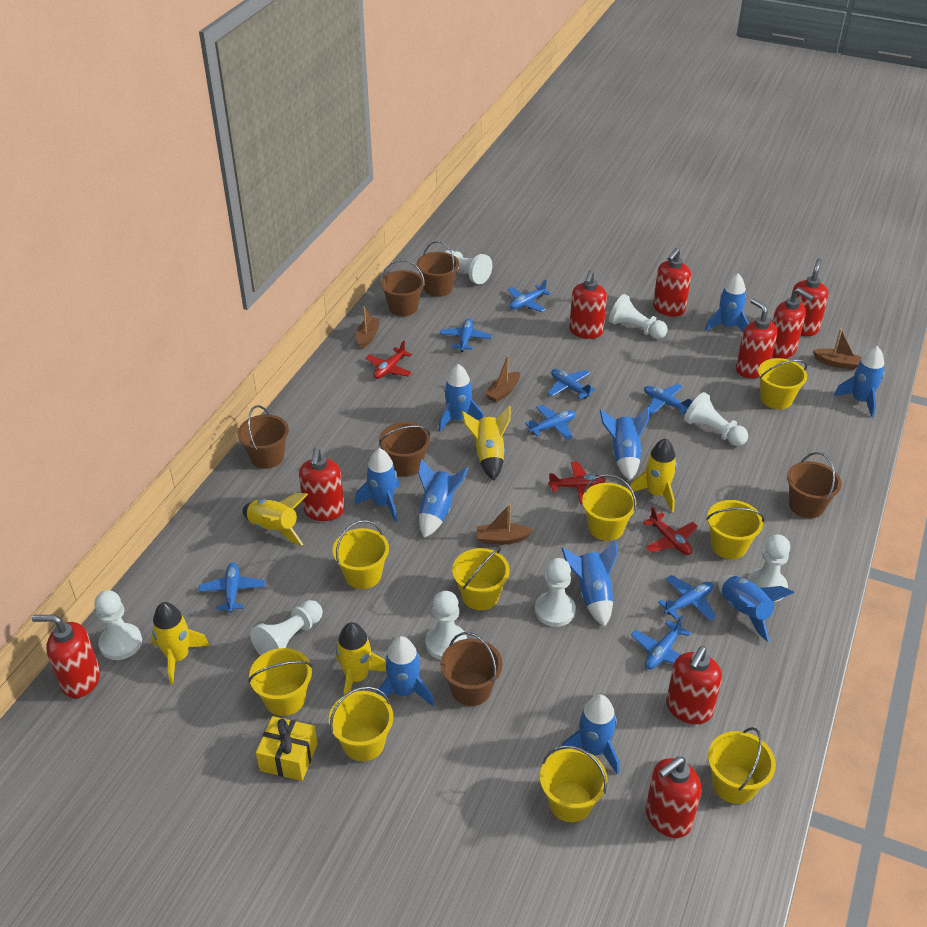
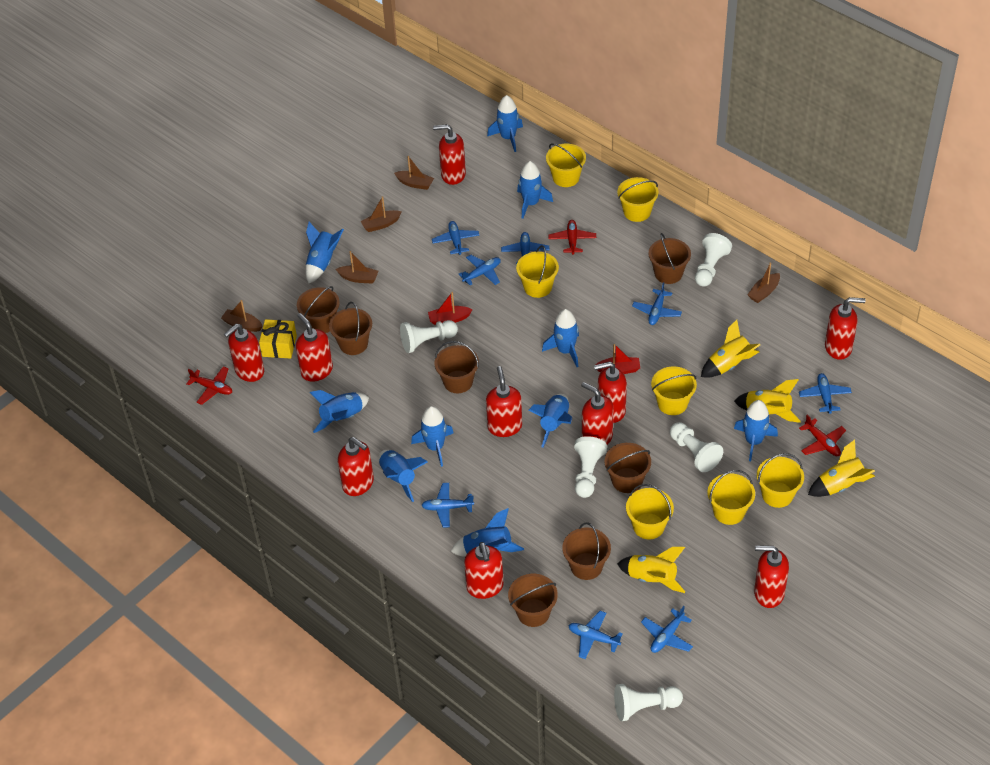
brown boat: [356,306,380,349] [477,504,533,545] [485,355,520,403] [813,328,862,370] = 4 -> [221,300,263,332] [335,251,378,284] [361,196,402,232] [394,156,434,190] [747,263,780,303] = 5
brown bucket: [238,405,289,469] [379,422,430,477] [380,260,425,316] [416,241,459,297] [441,632,503,706] [787,452,842,518] = 6 -> [297,286,340,333] [329,302,372,355] [435,341,479,393] [508,574,558,627] [562,522,611,580] [605,443,651,493] [649,233,691,284] = 7
red boat: none = 0 -> [428,292,473,325] [596,344,640,374] = 2
red soap dispenser: [32,615,100,698] [299,448,345,521] [569,270,607,339] [646,756,701,838] [653,248,691,317] [666,646,722,724] [736,298,777,378] [772,288,814,359] [791,258,829,336] = 9 -> [224,324,264,382] [296,313,333,382] [338,437,374,496] [433,124,466,185] [464,542,504,599] [486,366,522,437] [581,382,613,445] [594,361,627,423] [754,545,789,608] [825,297,866,360] = 10
white pawn: [94,590,142,660] [250,600,323,656] [425,591,467,660] [445,250,492,284] [535,558,576,627] [609,294,668,339] [684,392,748,446] [747,534,790,602] = 8 -> [400,320,458,353] [574,436,607,498] [614,684,683,721] [670,422,723,472] [695,233,732,287] = 5
yellow bucket: [248,648,312,716] [329,686,393,761] [333,520,389,589] [452,547,510,610] [540,745,607,822] [582,474,637,541] [706,500,764,559] [708,727,776,804] [758,358,807,409] = 9 -> [516,245,559,298] [546,144,586,187] [617,177,659,222] [626,484,674,539] [651,367,697,415] [707,470,755,525] [757,453,804,508] = 7
yellow rocket: [152,602,210,684] [242,493,308,546] [335,622,386,695] [462,406,511,481] [630,438,677,512] = 5 -> [617,547,685,593] [701,320,760,378] [734,379,801,423] [808,440,875,497] = 4

